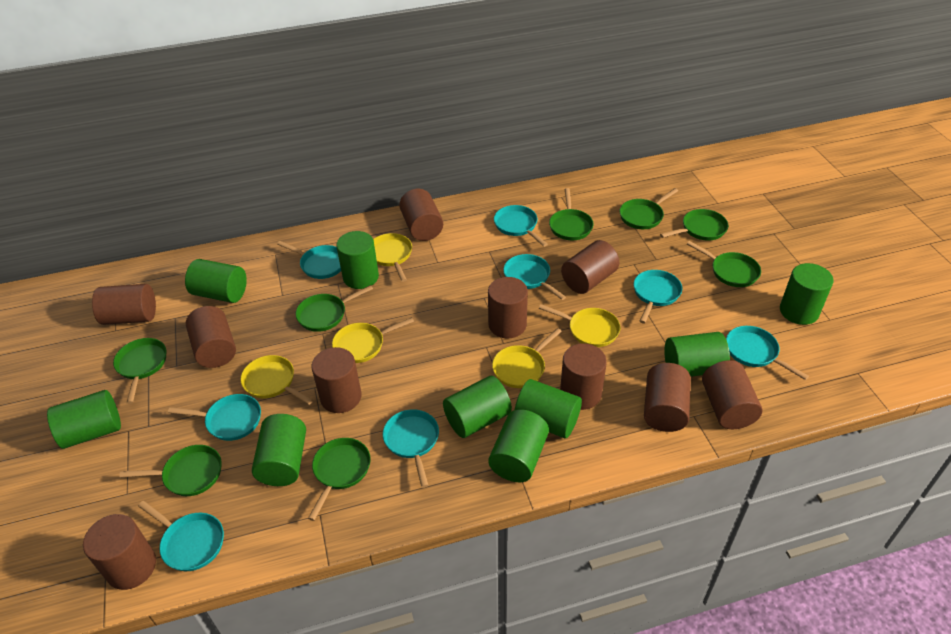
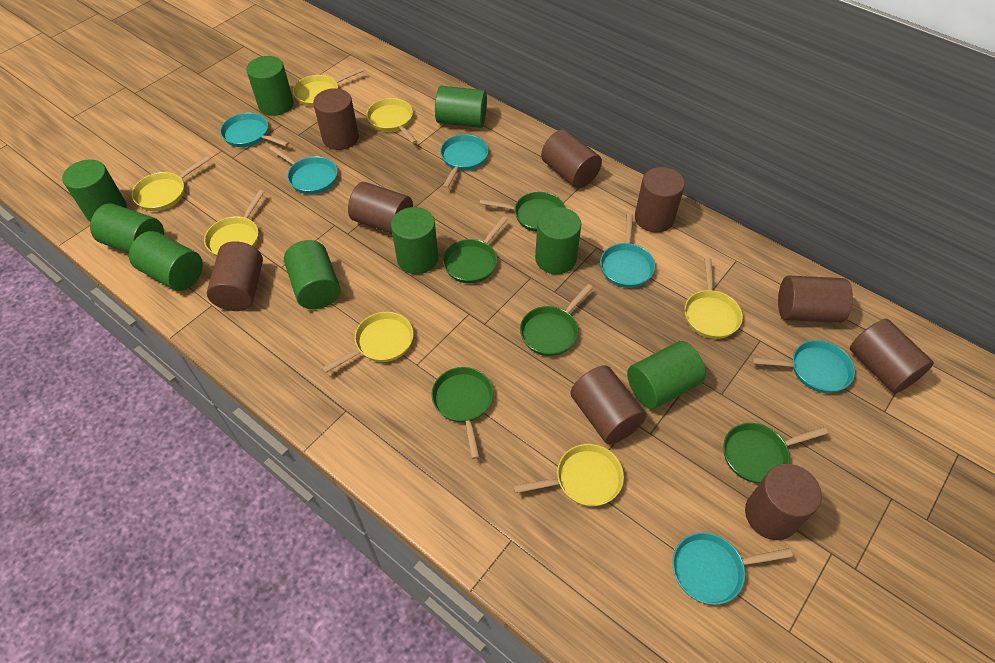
brown cylinder: [83,514,156,590] [92,284,156,325] [186,306,236,368] [311,347,361,413] [399,189,443,241] [488,277,528,338] [560,343,607,410] [561,240,619,294] [644,363,691,432] [702,360,762,429] = 10 -> [207,241,263,311] [313,88,359,150] [348,182,413,234] [541,130,602,188] [570,365,646,444] [635,167,685,233] [745,464,822,540] [778,276,853,323] [850,319,934,393] = 9
green pan: [113,338,166,404] [119,445,222,496] [296,285,373,332] [308,438,371,521] [549,188,593,240] [619,188,678,229] [660,209,728,240] [687,241,761,287] = 8 -> [431,367,493,459] [443,216,508,283] [479,192,566,232] [520,284,593,356] [723,423,828,483] = 5
turquoise pan: [138,501,224,571] [168,394,261,441] [277,241,341,279] [383,409,439,488] [494,205,548,247] [503,254,566,300] [634,270,682,324] [726,326,809,380] = 8 -> [220,113,289,147] [269,145,337,194] [440,134,488,189] [600,214,655,288] [672,532,792,605] [752,340,855,393] = 6
yellow pan: [241,355,313,405] [332,317,414,363] [373,233,412,282] [492,328,562,388] [539,304,621,347] = 5 -> [132,156,210,211] [204,190,264,256] [293,67,364,107] [322,312,413,373] [366,98,417,144] [513,444,624,506] [685,258,743,339] = 7

